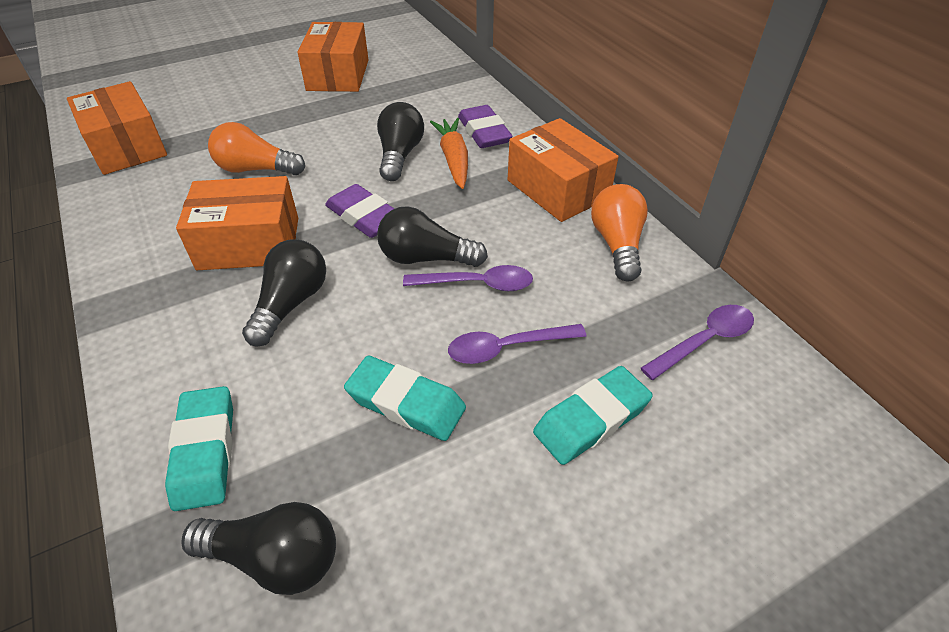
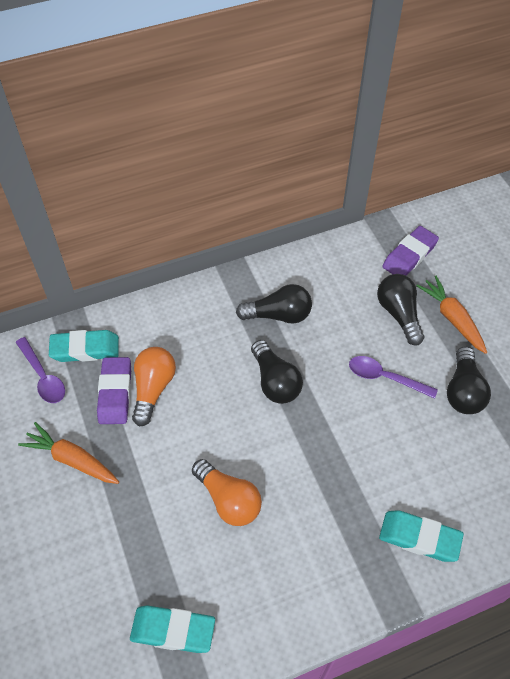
orange box: [67,81,167,175] [176,176,298,270] [298,22,369,92] [508,118,619,222] = 4 -> none = 0
orange carrot: [430,118,468,189] = 1 -> [18,422,119,484] [416,276,487,354] = 2
purple spoon: [403,265,533,291] [448,324,587,364] [641,305,754,380] = 3 -> [16,337,65,403] [349,356,438,399] = 2

